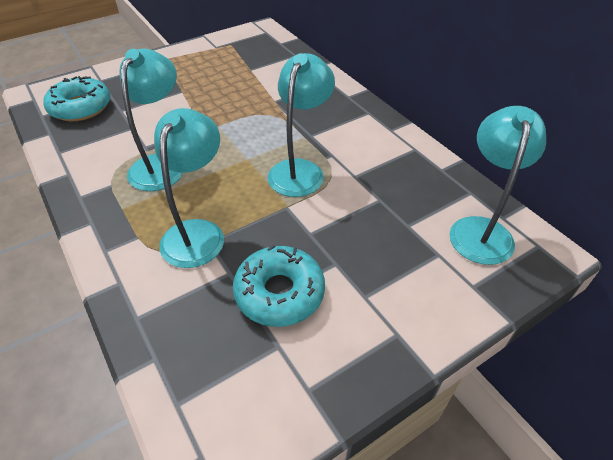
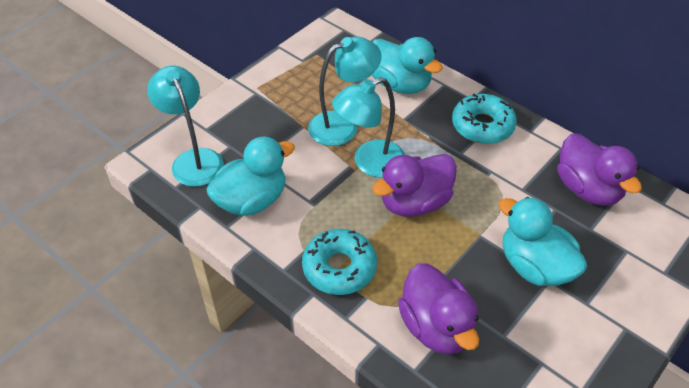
purple duck: none = 0 -> [372,154,457,217] [398,263,479,355] [557,133,642,206] = 3
turquoise duck: none = 0 -> [206,136,295,216] [372,37,443,94] [499,197,587,286] = 3
turquoise lamp: [119,49,183,191] [154,108,224,268] [268,53,335,197] [449,106,546,265] = 4 -> [147,66,224,187] [308,36,381,146] [332,77,405,178] = 3

